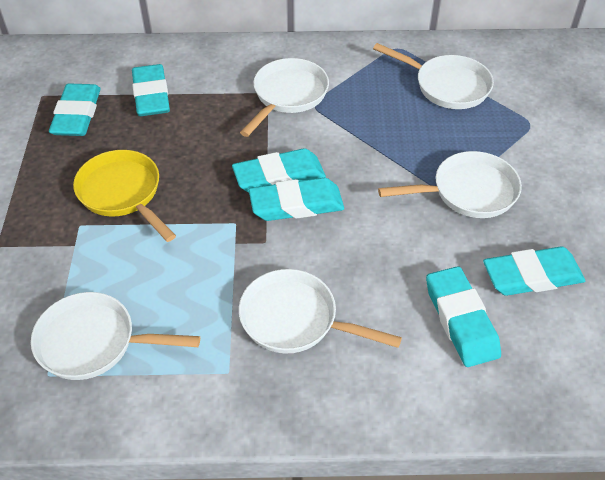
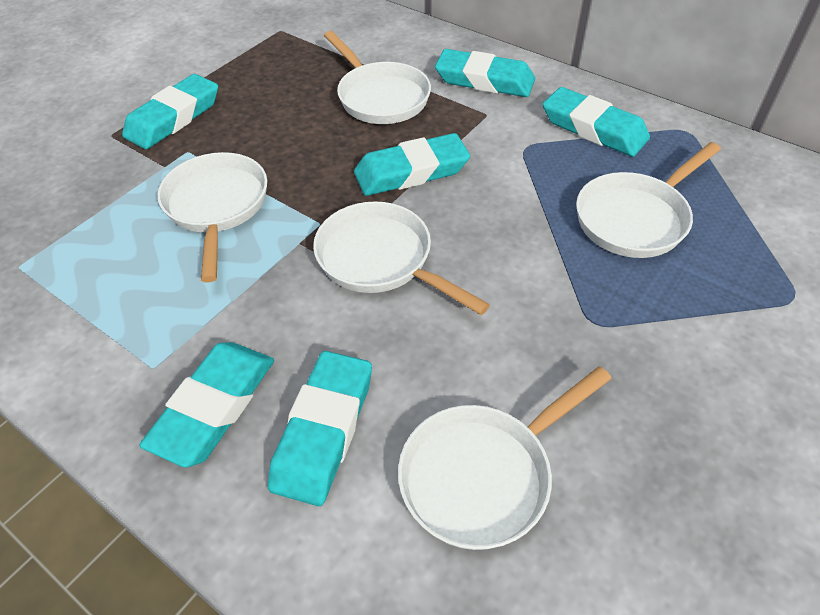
yellow pan: [73,150,176,242] = 1 -> none = 0

